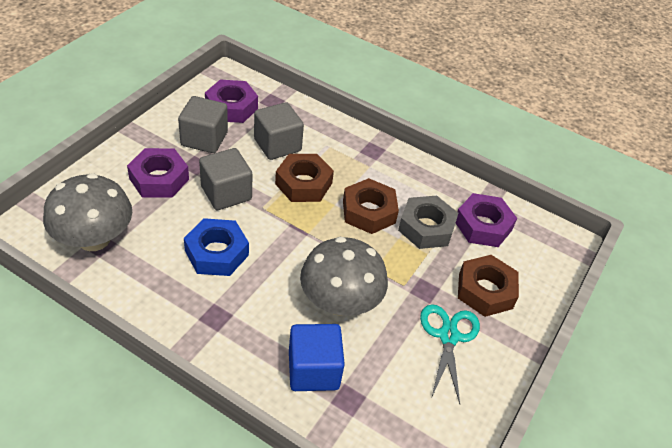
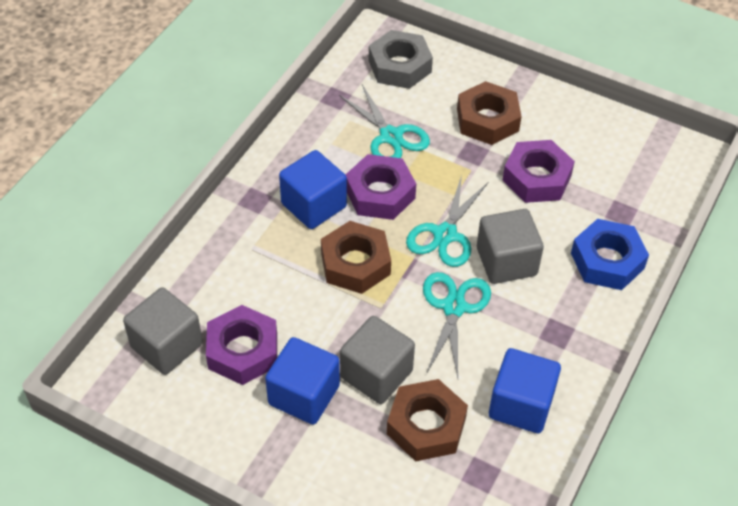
blue cube: [289,324,345,391] = 1 -> [265,337,340,425] [279,150,347,229] [489,348,561,433] = 3
grey mushroom: [43,173,132,251] [300,237,388,316] = 2 -> none = 0
turquoise scissors: [420,304,480,404] = 1 -> [339,85,430,158] [406,175,488,267] [423,272,491,378] = 3

